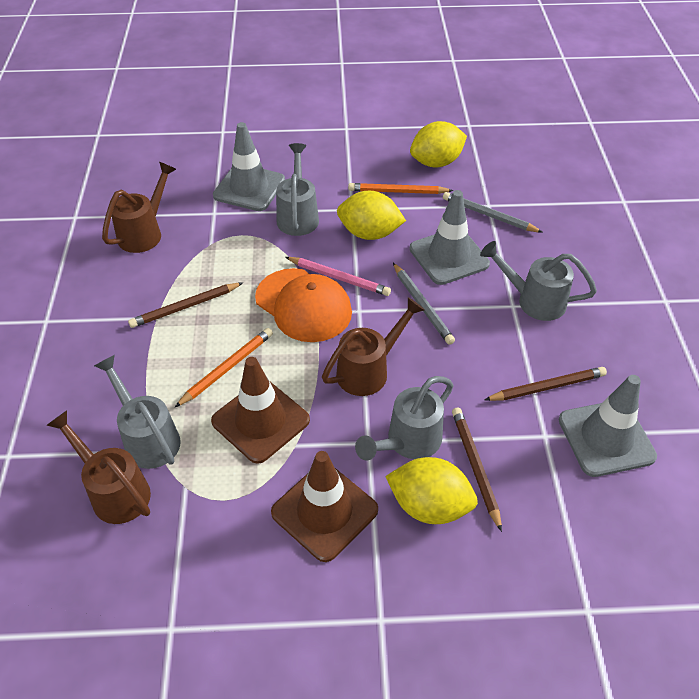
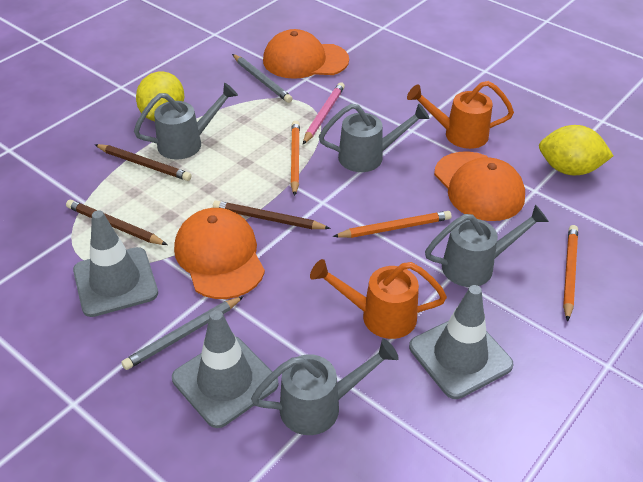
brown traffic cone: [211,357,310,464] [271,451,378,562] = 2 -> none = 0
brown watering can: [46,411,151,524] [102,162,176,253] [322,297,425,396] = 3 -> none = 0
orange cap: [255,268,352,342] = 1 -> [174,208,265,299] [263,29,349,79] [434,151,525,221] = 3
orange pencil: [175,328,273,407] [348,183,454,194] = 2 -> [290,121,300,196] [332,211,451,238] [563,225,578,322] = 3
orange watering can: none = 0 -> [310,259,447,339] [407,81,514,149] = 2
yellow lemon: [337,191,406,240] [385,457,478,524] [410,121,467,168] = 3 -> [136,71,184,121] [539,125,613,175] = 2

